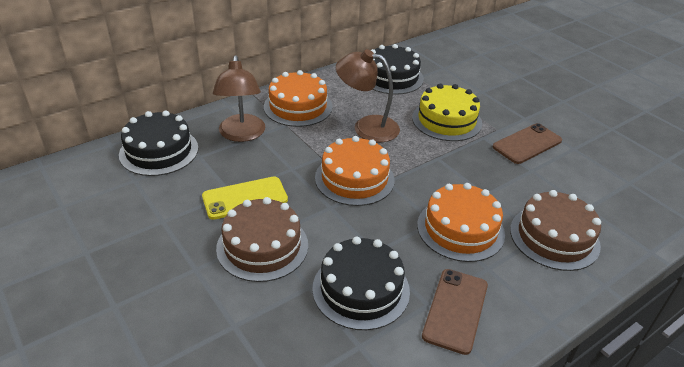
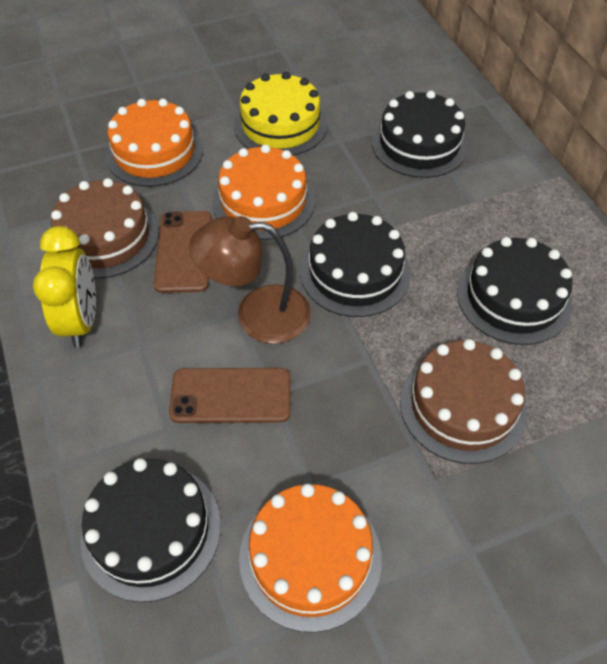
black cake: [119,110,198,176] [312,237,410,330] [371,44,424,95] = 3 -> [80,458,221,602] [300,212,411,317] [372,91,468,178] [457,237,573,345] = 4
brown lamp: [213,55,265,142] [336,49,400,142] = 2 -> [189,216,311,344] = 1
yellow clock: none = 0 -> [33,226,96,348] = 1
yellow phone: [202,176,288,220] = 1 -> none = 0

